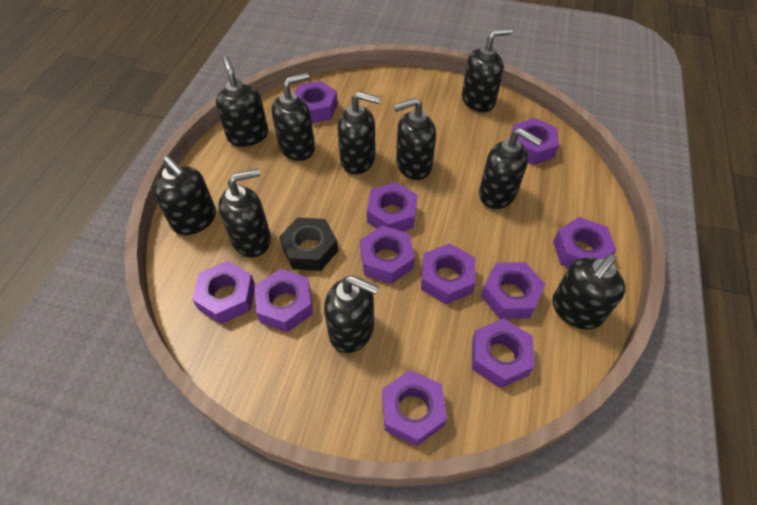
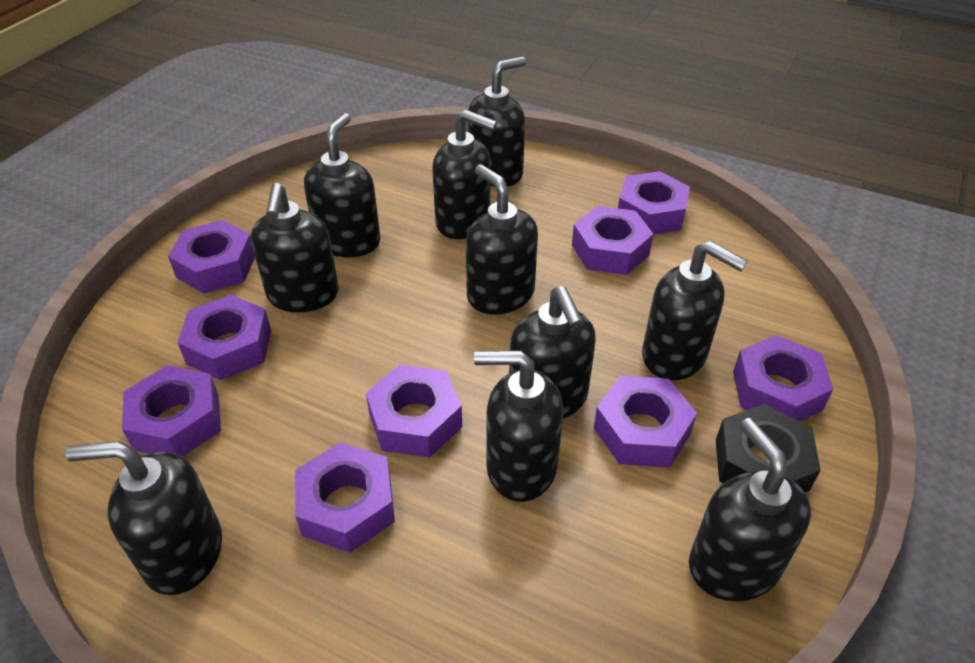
purple nut: [192,261,255,324] [255,269,313,332] [294,81,338,123] [360,225,415,284] [367,182,418,231] [382,370,447,446] [421,243,475,304] [472,318,534,388] [481,262,545,319] [512,118,559,165] [553,217,617,268] = 11 -> [122,365,221,457] [168,220,255,294] [178,295,271,380] [295,442,395,553] [366,365,462,458] [572,206,653,275] [594,376,697,468] [618,171,690,235] [733,335,833,421] = 9

